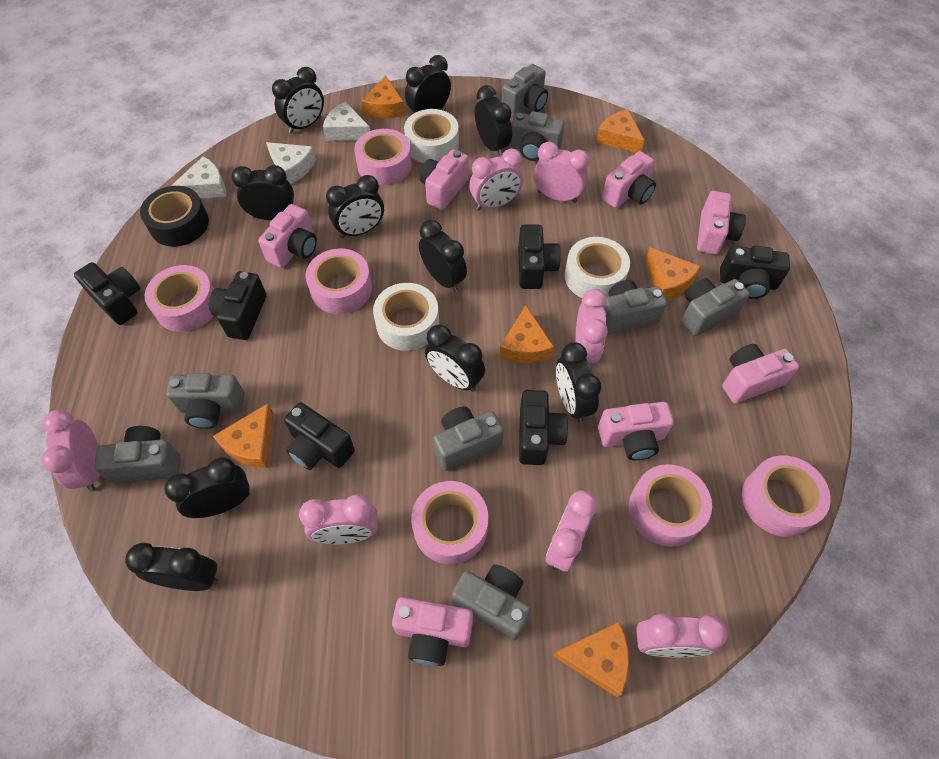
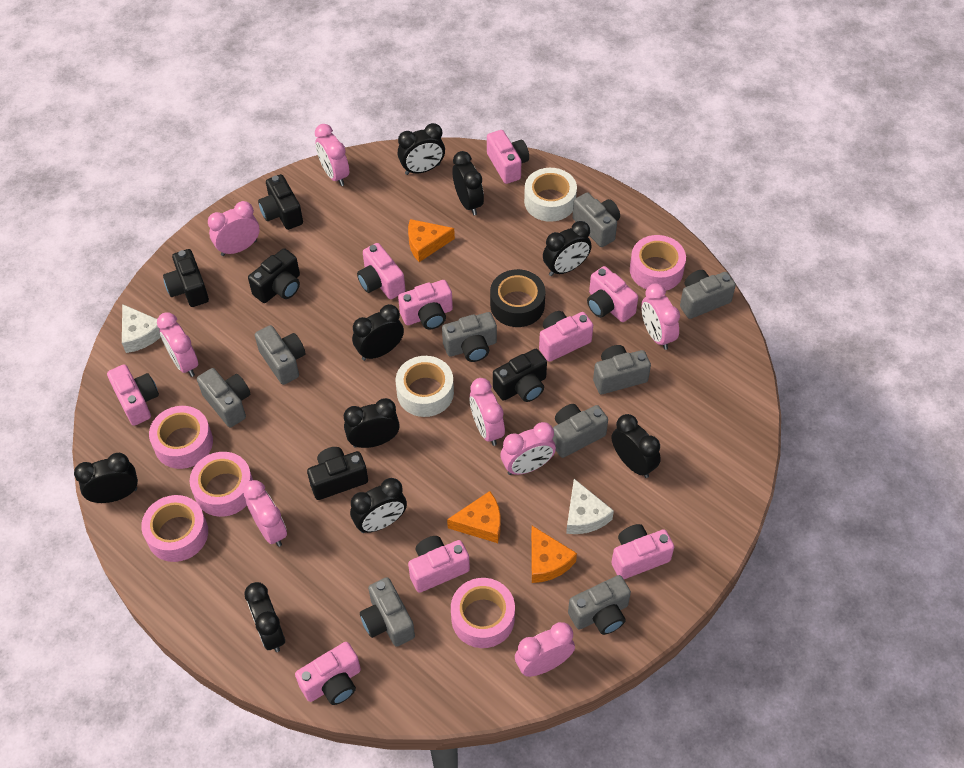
black camera: [74,262,140,325] [209,271,266,340] [284,402,355,470] [518,224,561,289] [519,390,568,465] [720,246,790,299] = 6 -> [163,249,209,307] [248,248,300,303] [258,174,303,230] [307,447,368,500] [493,349,547,402] = 5
black clock: [125,543,219,591] [164,457,250,518] [231,165,294,220] [272,67,324,134] [326,175,384,238] [405,55,451,113] [419,220,467,292] [425,325,485,392] [475,85,512,157] [556,342,601,423] = 10 -> [74,453,138,503] [245,582,285,652] [344,398,400,448] [350,478,407,533] [352,304,404,361] [398,123,445,175] [453,151,484,215] [543,221,591,276] [612,414,661,478] = 9
grey camera: [94,426,181,484] [166,373,245,429] [433,407,504,471] [452,564,531,640] [502,64,548,117] [510,111,564,161] [604,280,667,334] [682,278,750,336] = 8 -> [197,368,250,427] [255,325,305,385] [360,577,415,647] [442,312,497,362] [553,404,608,458] [568,575,631,635] [572,192,620,247] [593,345,651,394] [680,270,736,319] = 9
orange cheese: [213,404,274,468] [361,75,405,118] [499,305,554,363] [553,622,629,697] [596,109,645,153] [646,247,701,300] = 6 -> [408,219,455,262] [447,491,501,543] [531,526,577,583] = 3
pink camera: [258,204,317,268] [392,597,473,666] [420,150,469,210] [598,402,674,460] [602,151,656,208] [697,191,746,255] [722,344,799,404] = 7 -> [107,364,159,426] [295,642,361,705] [357,243,405,299] [398,280,453,329] [408,536,470,593] [487,130,529,184] [539,311,593,362] [587,266,638,322] [611,524,674,579] = 9
pink clock: [41,410,100,492] [299,494,378,544] [469,149,523,210] [534,142,590,203] [546,490,597,572] [575,289,608,363] [636,614,727,657] = 7 -> [157,312,198,377] [208,201,260,256] [243,480,287,547] [315,124,349,186] [470,378,505,446] [500,422,556,475] [515,622,575,677] [641,283,680,350] = 8
pink tape: [145,265,214,332] [306,248,372,314] [354,129,412,185] [411,481,488,564] [629,464,712,547] [742,455,831,537] = 6 -> [141,495,208,562] [149,406,213,469] [190,452,253,517] [451,578,515,648] [630,235,686,291] = 5
white cheese: [171,156,226,198] [266,142,316,184] [323,101,370,141] = 3 -> [122,304,161,353] [566,479,614,534] = 2
white tape: [373,283,439,351] [404,109,459,163] [565,237,630,298] = 3 -> [396,356,454,417] [524,168,577,222] = 2

